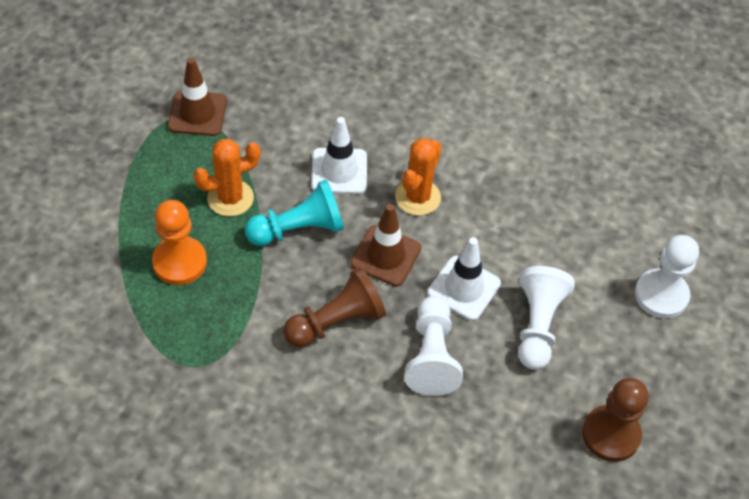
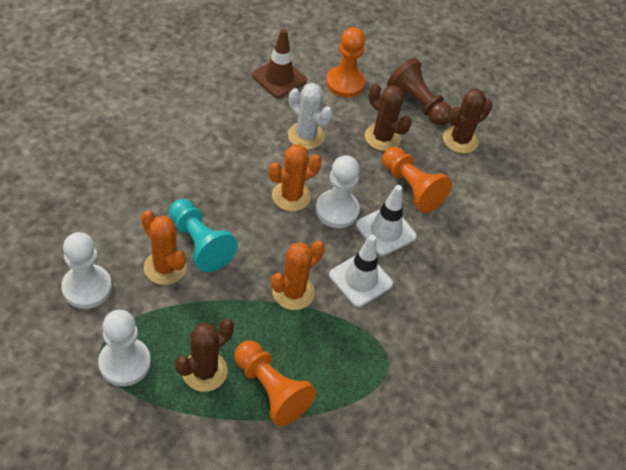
brown cactus: none = 0 -> [175,319,234,392] [365,83,412,151] [443,89,492,153] = 3
brown pawn: [283,267,386,347] [582,378,649,462] = 2 -> [387,58,452,125] = 1
brown traffic cone: [168,58,227,136] [350,204,421,286] = 2 -> [252,29,307,98] = 1
orange cactus: [194,139,260,216] [395,138,442,216] = 2 -> [141,210,186,285] [269,144,322,211] [271,240,325,310] = 3
orange pawn: [152,200,207,285] = 1 -> [234,341,316,426] [326,27,365,98] [382,147,452,213] = 3
white cactus: none = 0 -> [288,83,333,149] = 1

